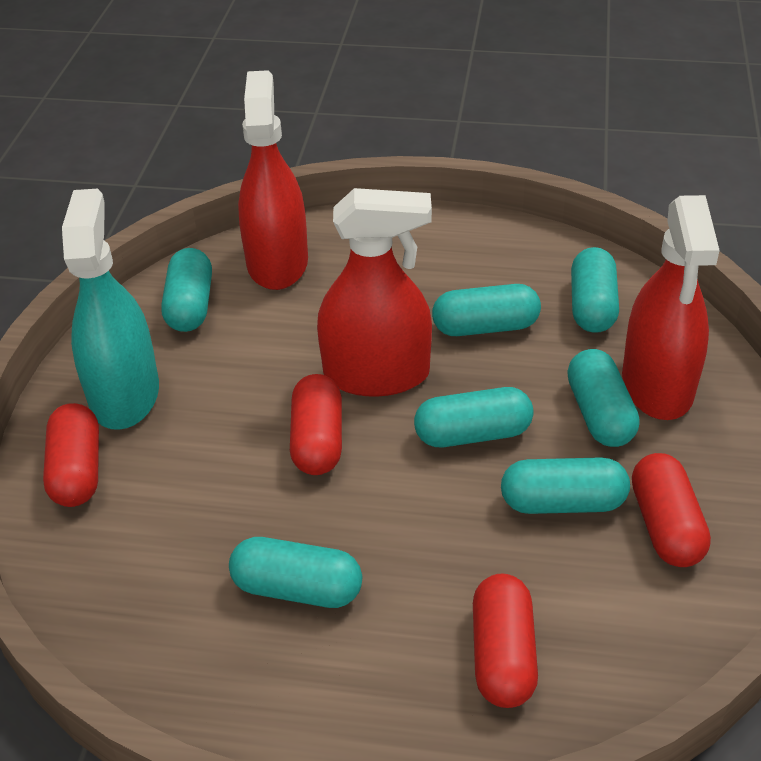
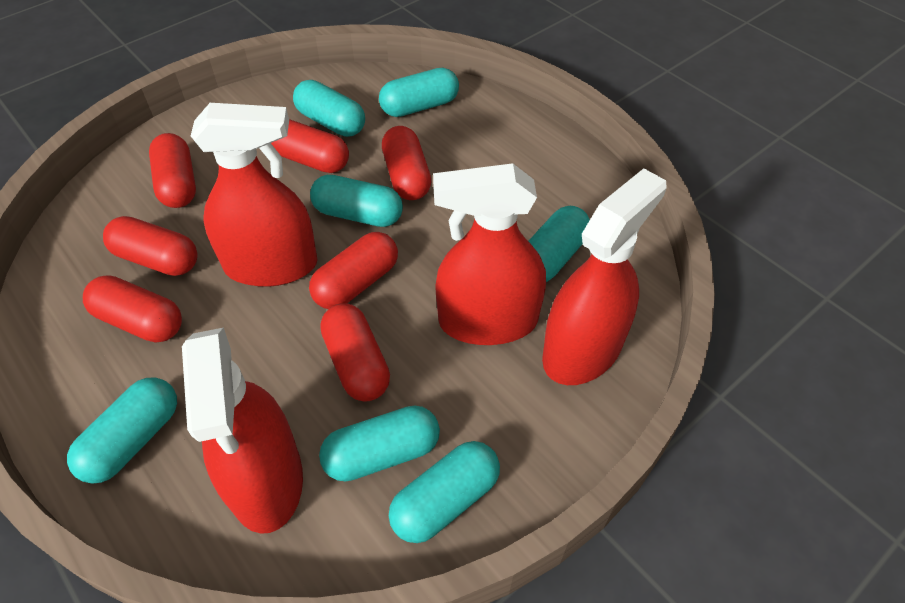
red capsule: [43,403,99,507] [290,374,342,475] [473,574,538,708] [632,453,711,567] = 4 -> [83,275,182,343] [103,216,197,276] [149,133,196,208] [271,119,349,173] [309,232,398,309] [320,303,390,402] [382,126,431,200] = 7
red spray bottle: [238,70,308,290] [317,188,432,397] [622,195,720,420] = 3 -> [182,328,303,534] [191,103,318,287] [433,163,546,345] [542,168,667,385] = 4
turquoise spray bottle: [62,189,159,430] = 1 -> none = 0

